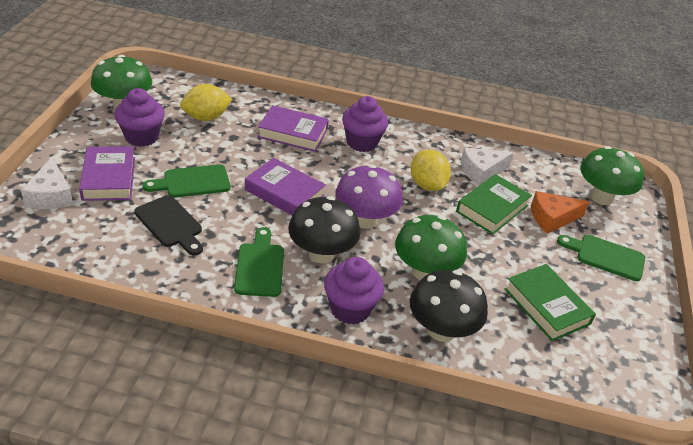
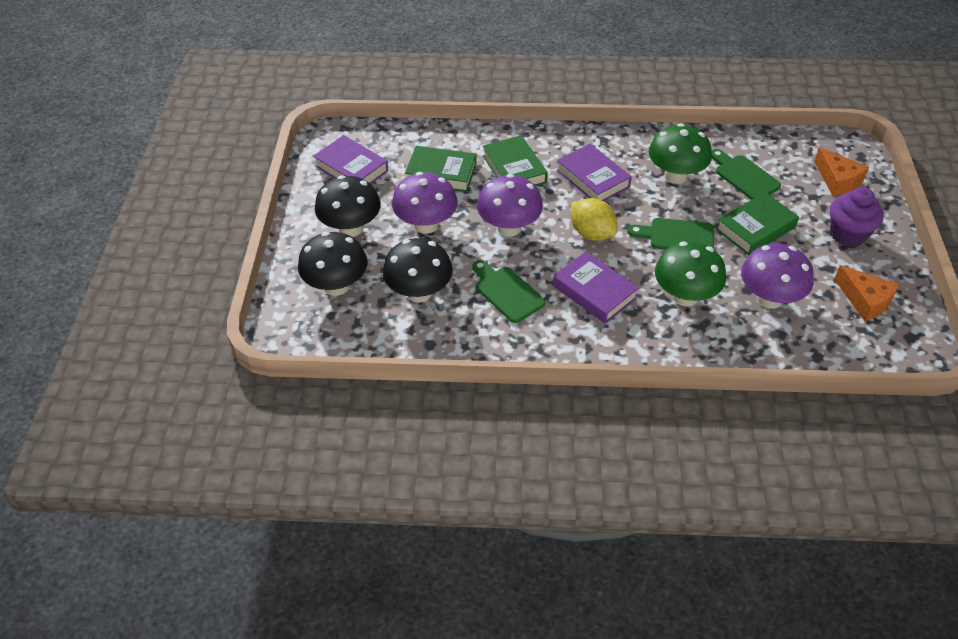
black cutting board: [134,195,203,255] = 1 -> none = 0
black mushroom: [288,196,361,264] [410,270,488,342] = 2 -> [298,232,367,296] [315,175,381,237] [382,238,453,303] = 3
green book: [456,174,532,235] [505,264,596,341] = 2 -> [405,146,477,192] [483,135,548,186] [716,192,799,255] = 3
green mushroom: [91,55,152,110] [395,215,467,280] [580,146,644,205] = 3 -> [649,123,712,184] [655,241,726,306] = 2
orange cheese: [531,191,589,234] = 1 -> [814,147,869,196] [834,265,899,321] = 2
purple cupcake: [115,88,165,147] [324,257,384,324] [342,96,388,152] = 3 -> [830,187,884,247] = 1
purple mushroom: [335,165,403,229] = 1 -> [392,172,458,234] [477,174,543,236] [741,244,814,309] = 3
white cheese: [21,157,73,209] [460,147,514,186] = 2 -> none = 0
yellow lemon: [180,84,232,121] [411,150,451,191] = 2 -> [571,198,617,241] = 1

